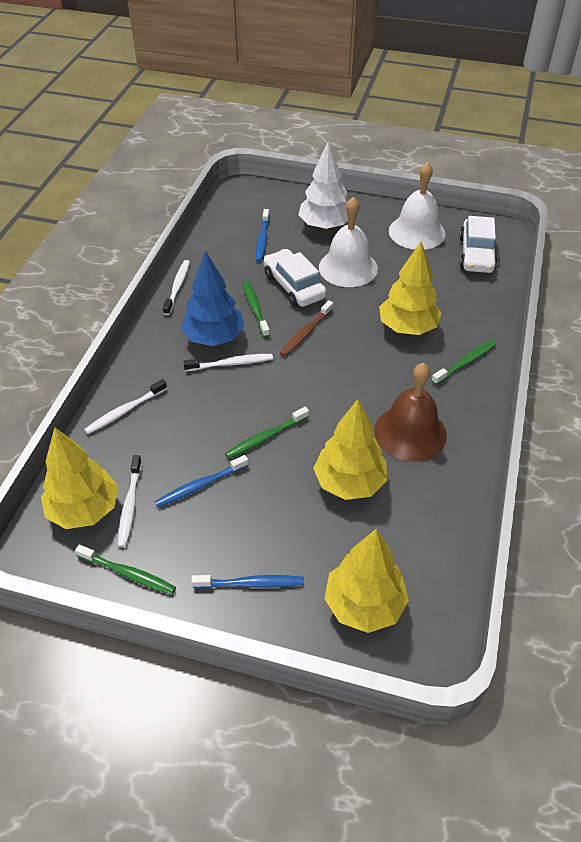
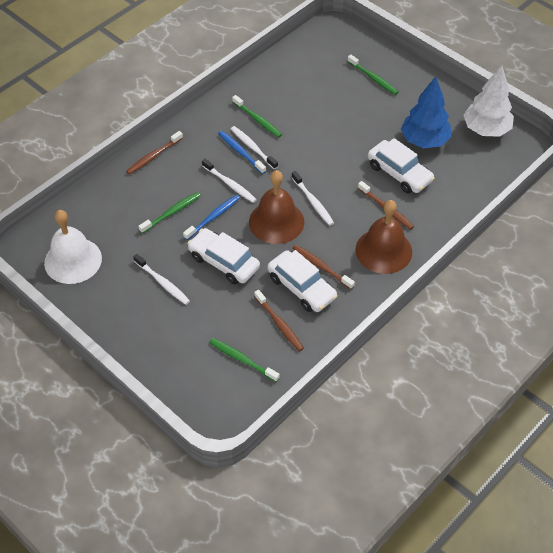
blue toothbrush: [155,455,249,508] [191,575,304,588] [256,209,270,262] = 3 -> [183,195,240,240] [218,131,266,174] = 2
brown bell: [374,363,447,462] = 1 -> [249,170,304,244] [355,200,412,274] = 2
brown toothbrush: [280,300,333,357] = 1 -> [126,131,183,175] [254,290,304,351] [292,244,355,289] [358,181,414,230] = 4
white bell: [319,197,378,287] [389,162,446,250] = 2 -> [44,210,102,284] = 1
white car: [264,249,327,307] [459,216,498,273] = 2 -> [187,228,260,284] [267,250,337,312] [368,138,435,194] = 3
yellow tree: [41,427,118,529] [313,399,387,500] [324,529,409,633] [379,241,442,335] = 4 -> none = 0

